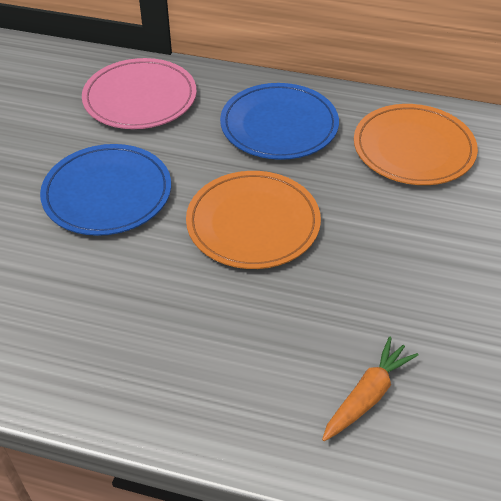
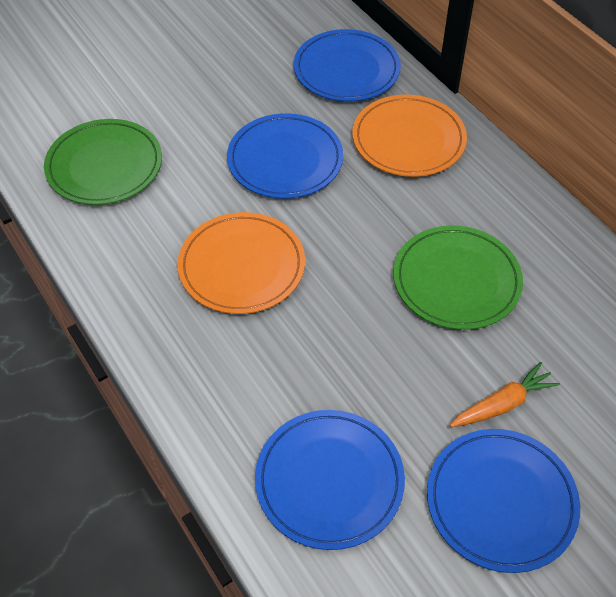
blue plate: [40,144,171,236] [220,83,339,160] = 2 -> [227,113,343,199] [255,410,405,550] [294,29,401,102] [427,429,580,573] = 4
green plate: none = 0 -> [44,119,162,205] [393,225,523,330] = 2
pink plate: [82,58,197,129] = 1 -> none = 0

